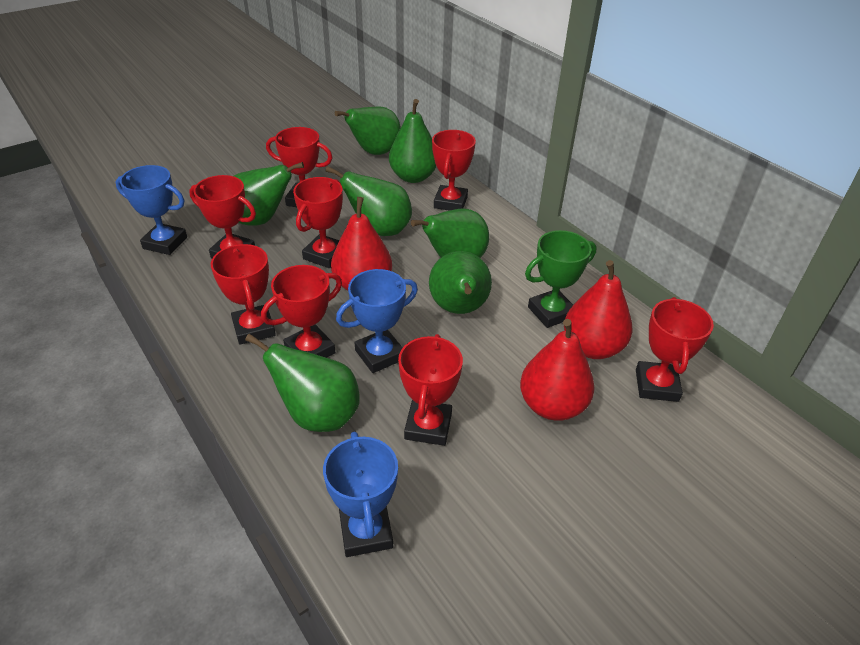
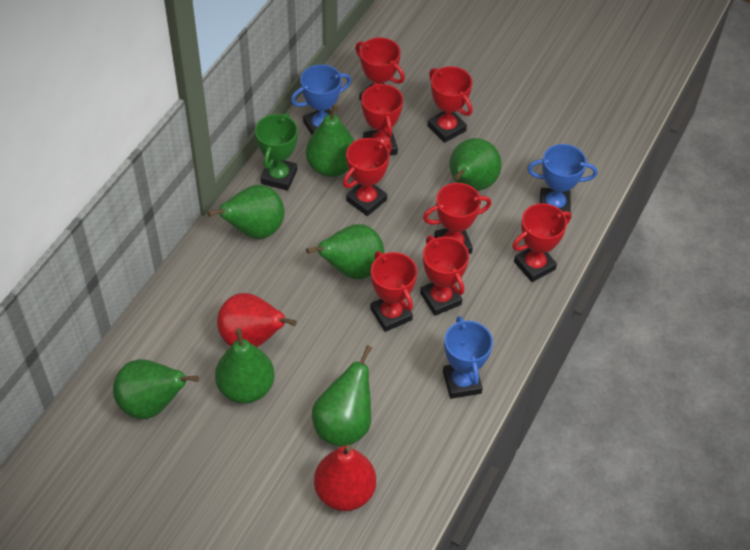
red pear: [331,197,392,290] [520,319,594,421] [564,260,633,359] = 3 -> [217,293,297,347] [314,445,376,511] = 2

